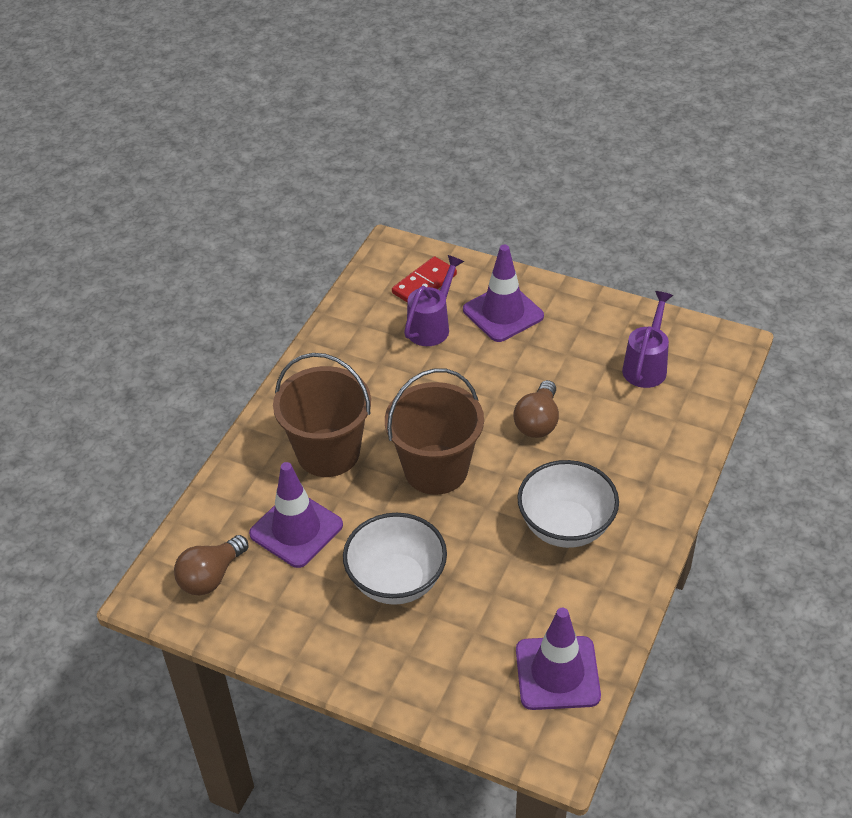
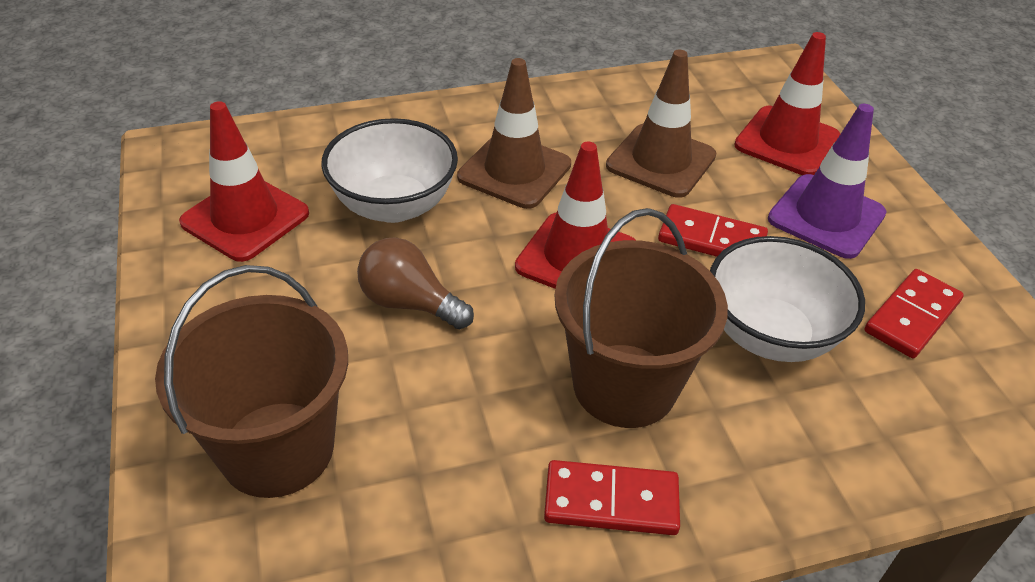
brown light bulb: [174,535,249,595] [514,380,559,438] = 2 -> [357,238,474,329] = 1
brown traffic cone: none = 0 -> [457,58,571,209] [606,50,716,198] = 2
purple traffic cone: [249,462,343,568] [463,245,544,342] [516,608,601,710] = 3 -> [768,104,887,259] = 1
purple watering can: [404,255,464,346] [622,291,673,388] = 2 -> none = 0
red domino: [392,256,457,302] = 1 -> [544,460,680,535] [658,204,768,257] [864,269,964,358] = 3
red traffic cone: none = 0 -> [179,101,309,262] [515,142,635,289] [734,32,840,175] = 3

